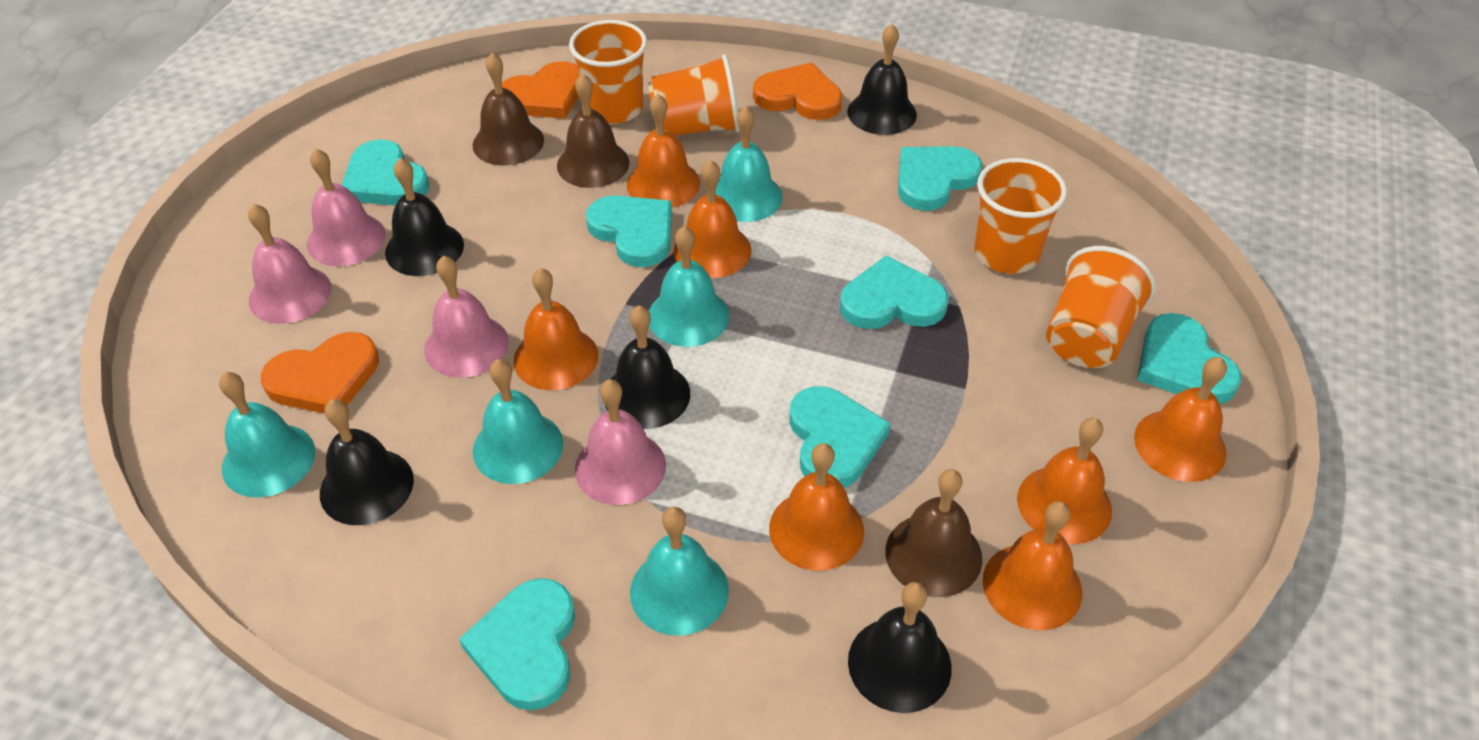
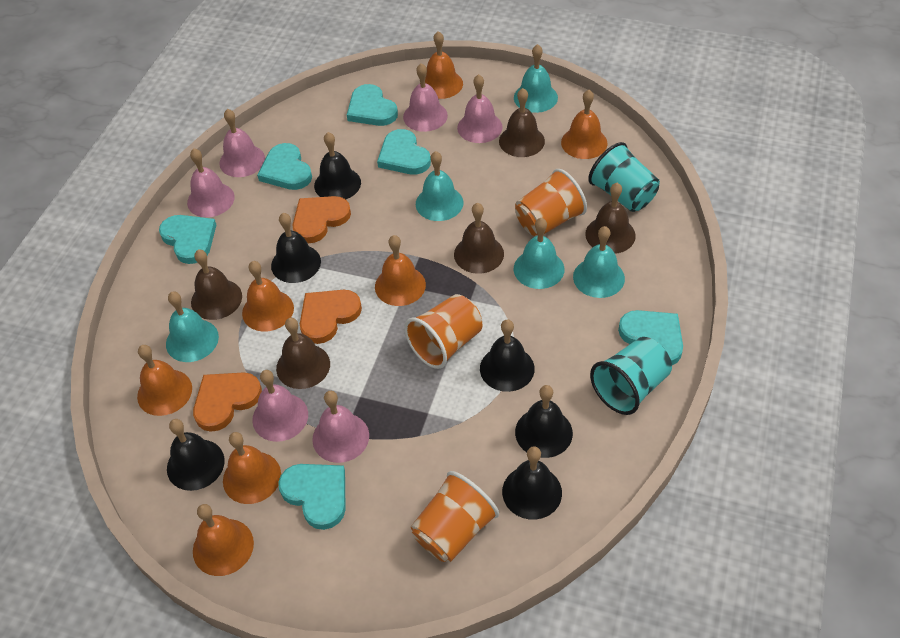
black bell: [320,399,414,525] [385,158,464,276] [605,305,690,429] [847,24,917,135] [848,582,952,713] = 5 -> [167,419,225,491] [271,213,321,283] [314,132,361,199] [480,319,535,392] [502,446,562,520] [515,385,573,458] = 6
brown bell: [473,53,544,166] [557,74,630,188] [885,469,982,597] = 3 -> [191,249,242,320] [276,318,330,389] [454,203,504,274] [499,88,545,157] [585,183,636,254] = 5
orange cup: [569,20,647,124] [648,54,740,136] [974,158,1067,274] [1046,246,1156,368] = 4 -> [404,294,483,369] [411,471,499,562] [515,169,587,236] = 3
pink bell: [248,204,331,324] [307,149,386,266] [424,256,509,378] [575,379,666,505] = 4 -> [187,148,235,217] [219,109,265,177] [252,370,308,442] [312,391,369,463] [403,63,448,132] [457,74,503,143] = 6
turquoise cup: none = 0 -> [588,142,660,212] [590,337,672,415] = 2
turquoise heart: [342,139,429,206] [459,578,575,710] [586,195,672,267] [789,386,891,488] [840,256,948,329] [898,146,982,211] [1137,313,1241,404] = 7 -> [159,215,216,264] [257,143,312,190] [278,464,346,530] [347,84,398,126] [377,129,431,175] [618,310,683,365] = 6

